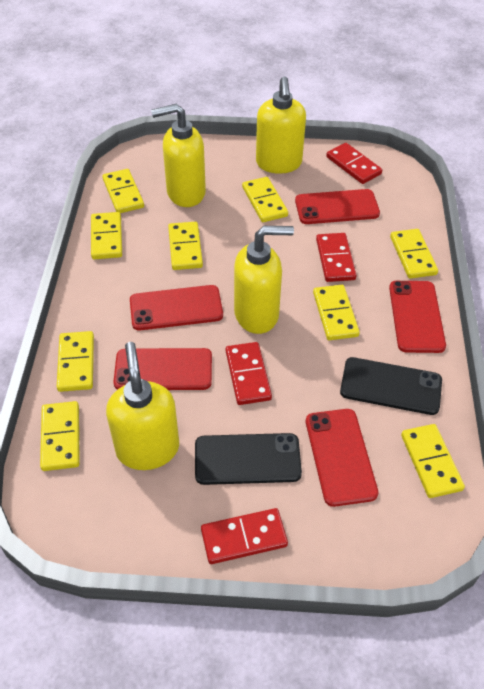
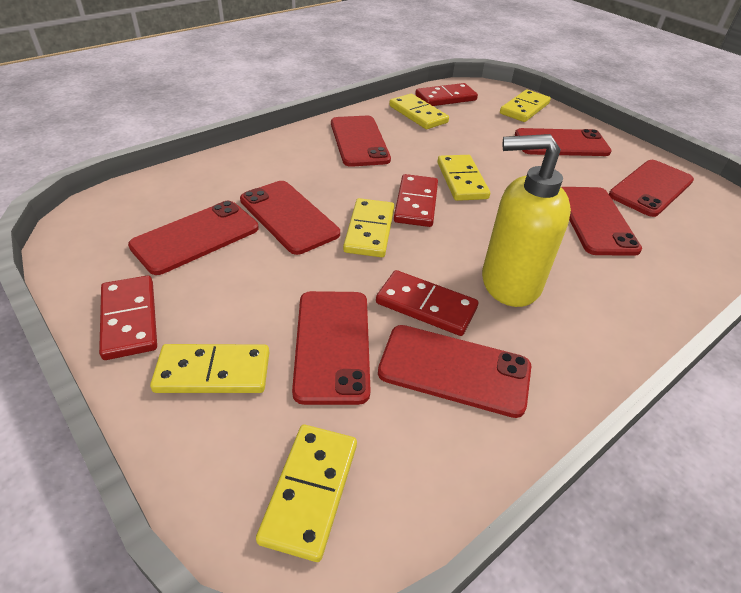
black phone: [195,433,302,485] [340,357,442,415] = 2 -> none = 0
red phone: [113,348,212,390] [130,285,223,330] [295,189,380,224] [306,409,379,507] [389,281,446,353] = 5 -> [128,201,259,275] [240,181,340,255] [292,291,371,405] [331,116,391,167] [378,325,531,418] [515,128,612,156] [562,187,642,256] [609,160,694,217] = 8
yellow domino: [40,401,80,471] [57,331,94,392] [91,212,122,259] [102,169,144,213] [168,222,203,270] [242,177,288,222] [313,285,360,340] [390,229,438,279] [401,424,465,498] = 9 -> [150,344,269,393] [256,425,357,562] [343,198,394,257] [389,94,449,129] [437,155,490,201] [500,89,551,122] = 6
yellow soap dispenser: [106,342,179,470] [151,104,206,207] [234,226,294,334] [256,77,306,174] = 4 -> [482,134,571,307] = 1

